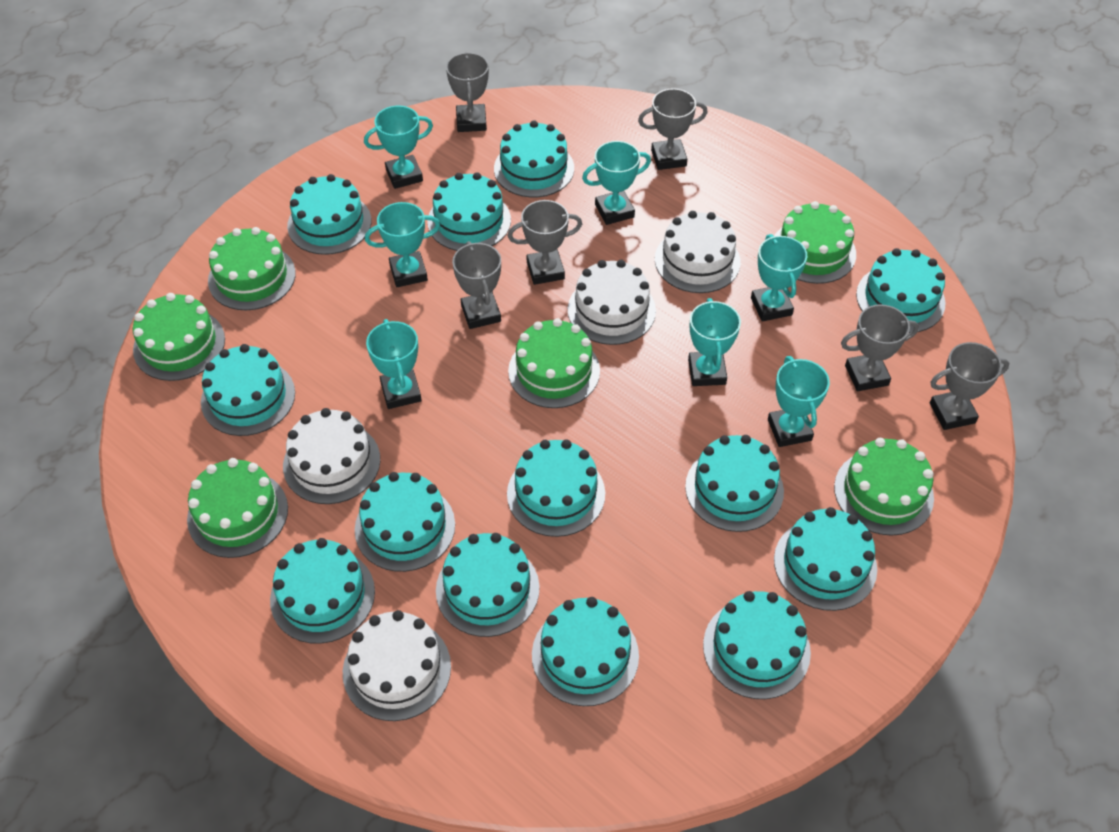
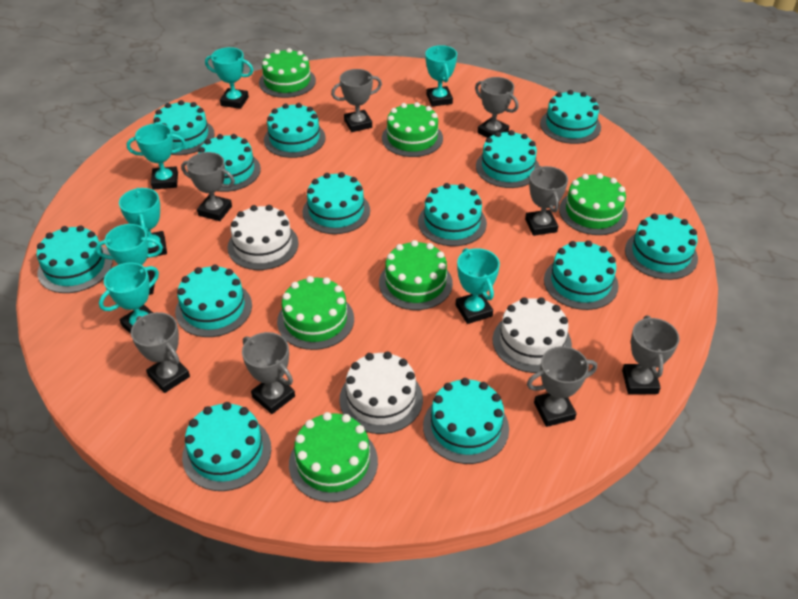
grey trophy: [446,52,489,132] [452,241,501,329] [508,200,582,285] [638,88,708,170] [841,304,919,391] [930,342,1010,430] = 6 -> [131,312,190,393] [181,152,235,221] [242,332,295,414] [331,69,382,132] [475,77,519,138] [525,166,568,236] [527,346,597,427] [622,315,680,394] = 8
white cake: [283,408,380,504] [343,610,451,721] [568,260,656,345] [655,211,740,293] = 4 -> [227,205,299,270] [339,351,423,434] [492,297,572,373] = 3

